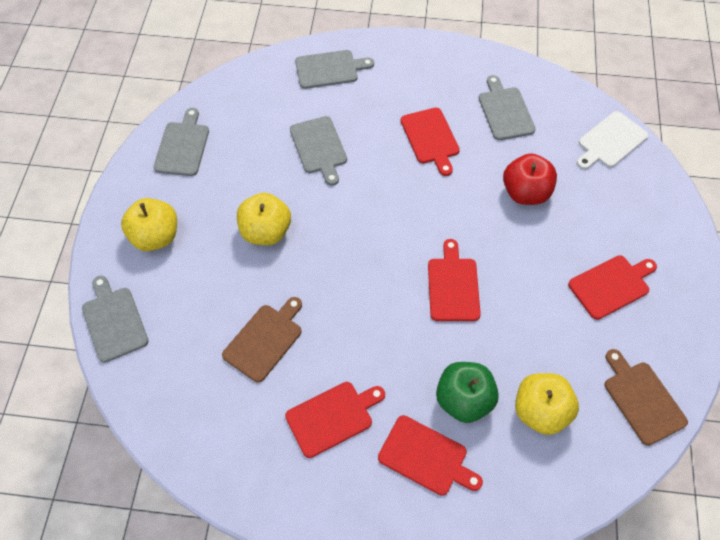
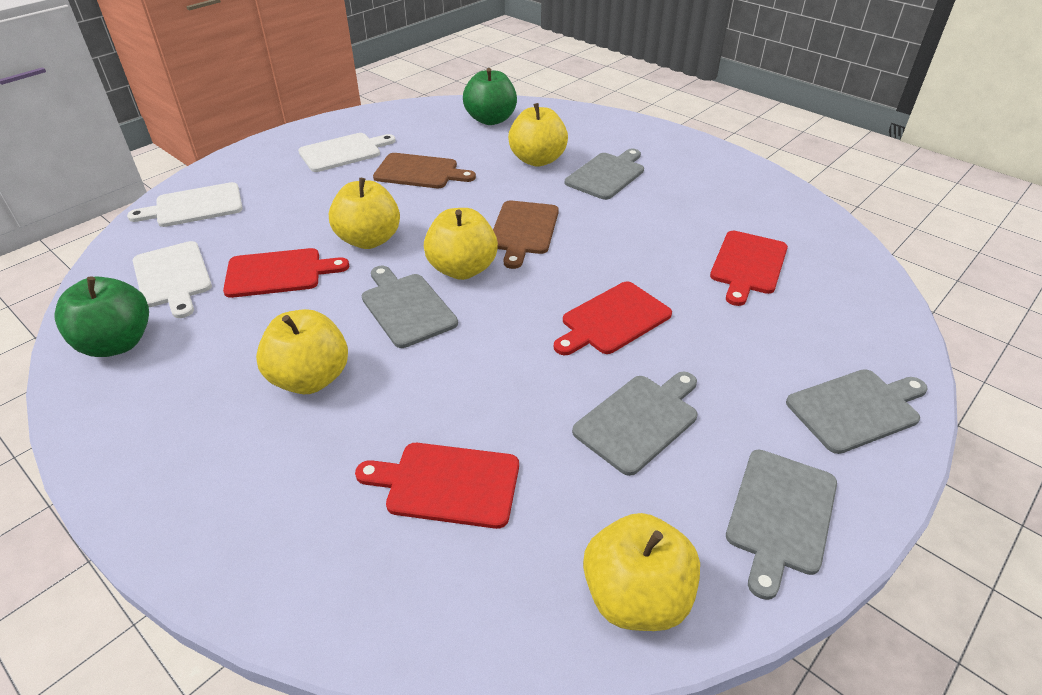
green apple: [436,362,499,423] = 1 -> [55,277,149,357] [463,68,517,125] = 2
red apple: [503,154,557,205] = 1 -> none = 0
red cutting board: [285,382,385,458] [378,415,483,496] [401,108,460,176] [428,239,481,321] [568,255,657,320] = 5 -> [223,248,349,298] [355,443,519,529] [554,281,672,355] [710,231,788,306] = 4
white cutting board: [577,111,648,169] = 1 -> [127,182,243,227] [133,241,212,318] [298,133,396,172] = 3
yellow apple: [121,198,177,251] [237,193,291,245] [515,373,579,435] = 3 -> [256,309,348,394] [329,178,400,249] [424,208,498,280] [508,103,568,167] [583,513,700,631] = 5

